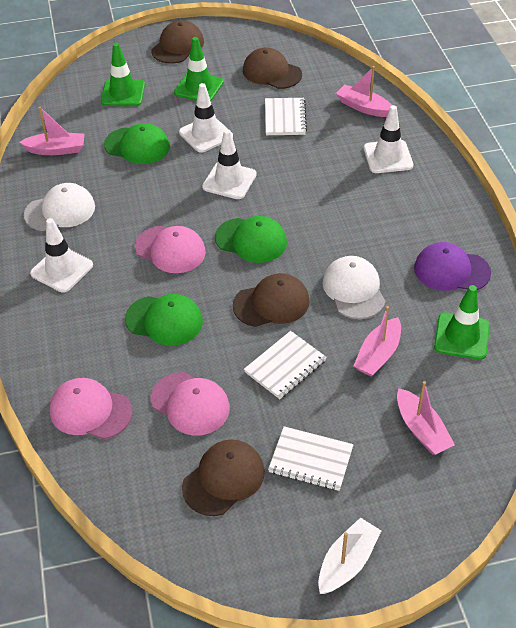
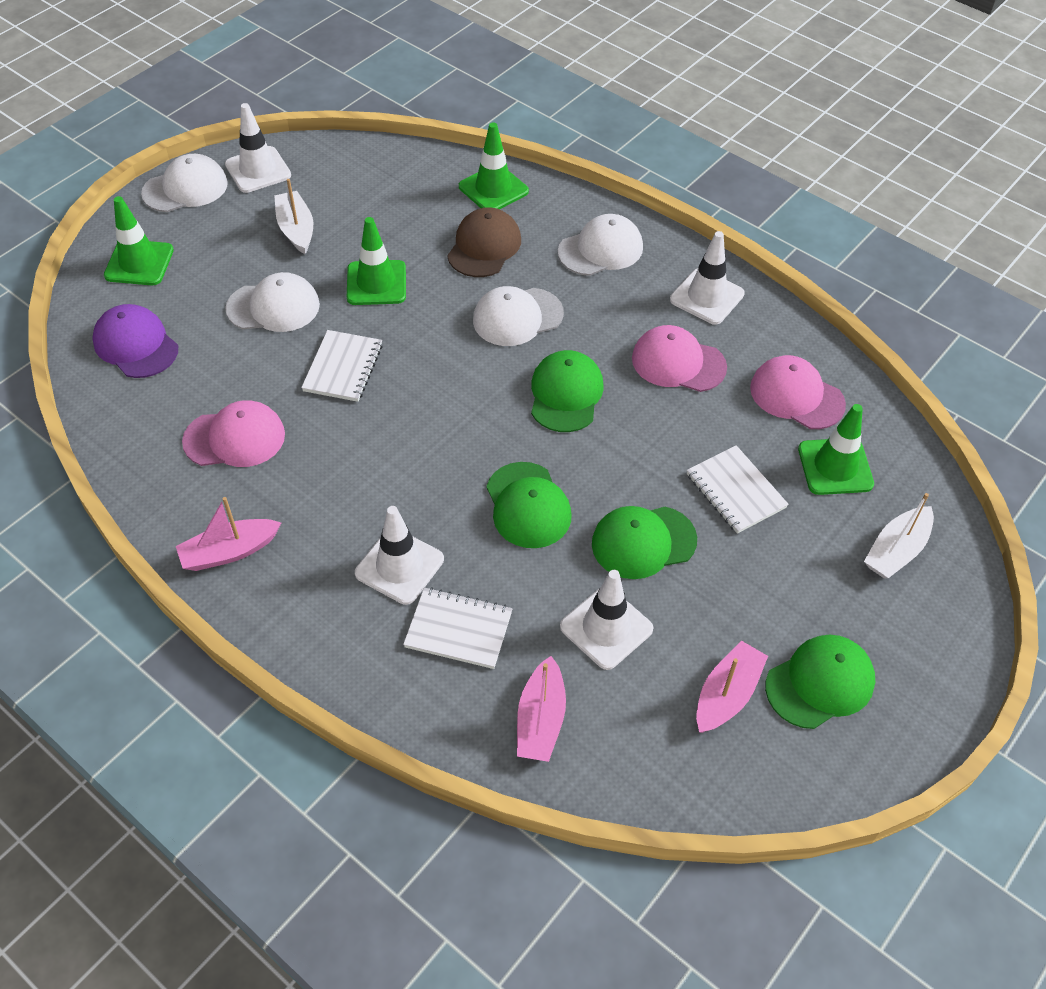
brown cap: [151,20,204,64] [182,440,265,516] [233,273,310,327] [243,47,302,89] = 4 -> [447,208,521,277] = 1
green cap: [104,123,170,164] [125,294,203,346] [215,216,287,263] = 3 -> [486,462,572,548] [531,350,604,432] [592,506,697,579] [765,635,875,729] = 4
green traffic cone: [101,43,145,106] [174,37,224,101] [434,285,490,360] = 3 -> [104,196,174,285] [347,217,406,305] [459,122,529,209] [798,404,874,495] = 4
pink boat: [19,107,85,155] [336,66,392,117] [354,306,401,377] [397,381,455,455] = 4 -> [176,497,281,571] [517,656,566,762] [696,641,768,733] = 3
white boat: [318,517,381,594] = 1 -> [274,179,313,254] [864,493,934,579] = 2
white cap: [24,183,95,231] [323,256,386,319] = 2 -> [141,154,228,212] [225,272,320,332] [473,286,564,346] [558,214,643,276] = 4

